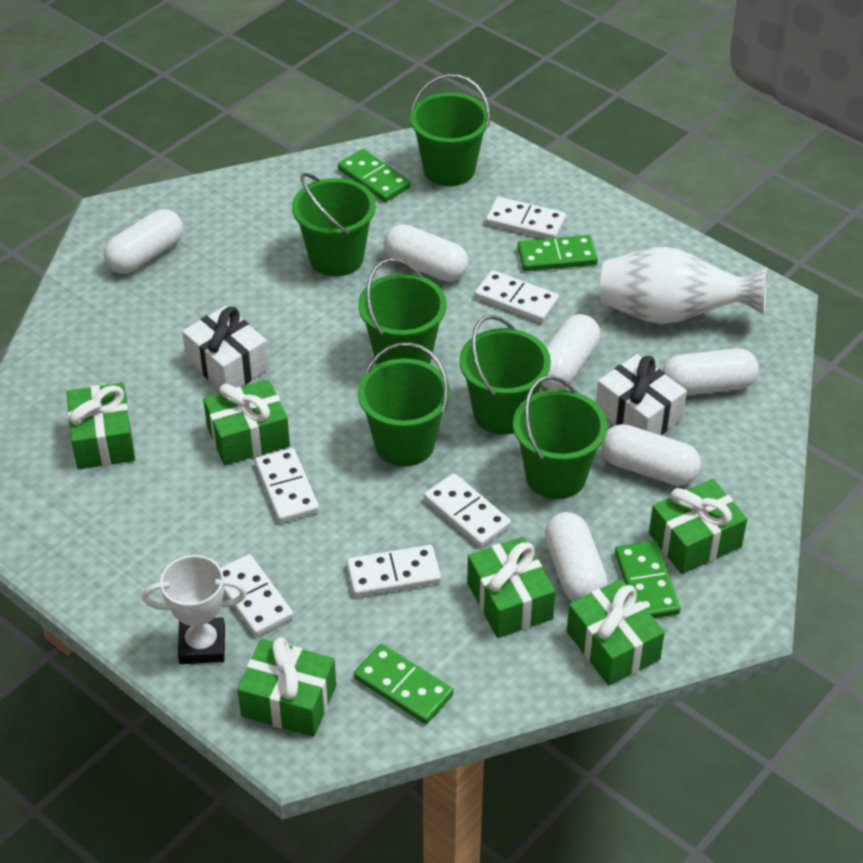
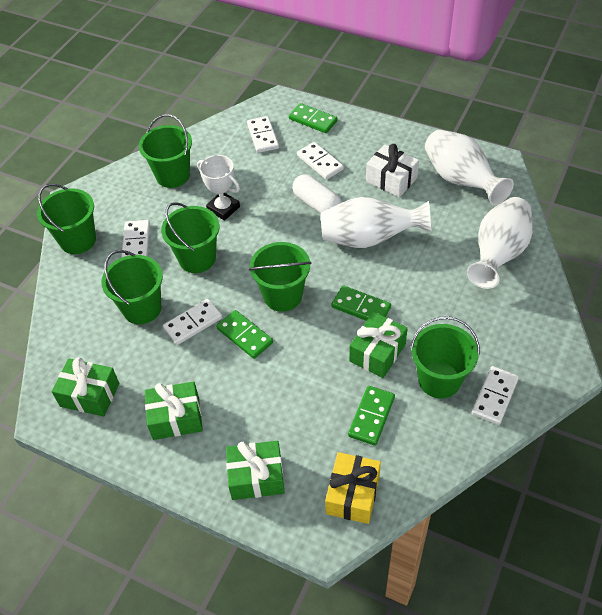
green gift: [66,383,135,469] [203,379,290,465] [237,637,336,737] [467,537,556,638] [567,579,665,685] [649,479,747,574] = 6 -> [51,357,119,417] [145,381,203,440] [226,441,285,500] [349,312,408,378] = 4
white capsule: [104,209,183,274] [384,224,469,282] [542,314,600,390] [545,512,608,602] [601,424,701,485] [662,348,759,396] = 6 -> [293,174,342,214] = 1
white domino: [221,554,294,637] [255,448,319,523] [347,545,441,597] [424,473,511,547] [475,270,559,323] [486,197,566,239] = 6 -> [121,220,150,258] [163,299,222,345] [247,116,279,153] [297,142,344,180] [472,366,519,425] = 5
white gift: [182,306,269,389] [596,354,687,435] = 2 -> [366,144,419,197] = 1
white vase: [600,247,767,324] = 1 -> [321,197,431,248] [425,130,514,205] [467,197,533,289] = 3
yellow gift: none = 0 -> [325,452,381,524] = 1

